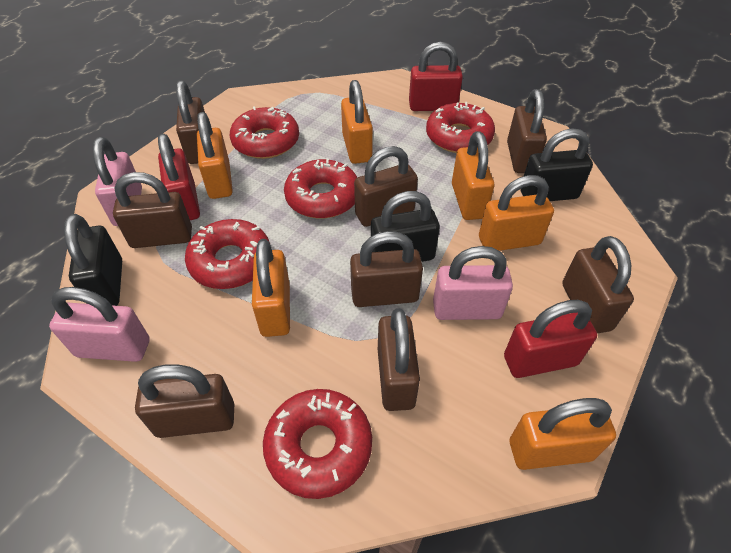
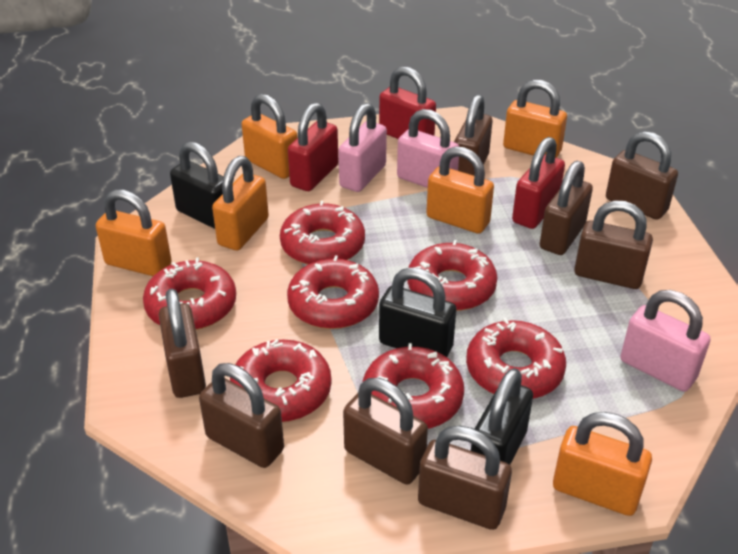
red donut: [185,219,270,289] [230,106,299,159] [263,389,372,499] [284,158,358,218] [426,102,495,153] = 5 -> [143,257,236,330] [230,339,331,422] [280,201,365,265] [287,255,379,329] [362,343,464,429] [407,240,497,311] [466,318,566,399] = 7

